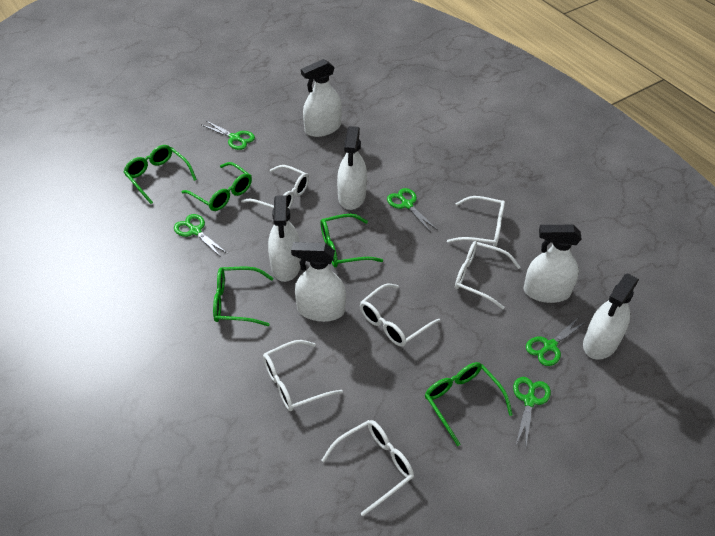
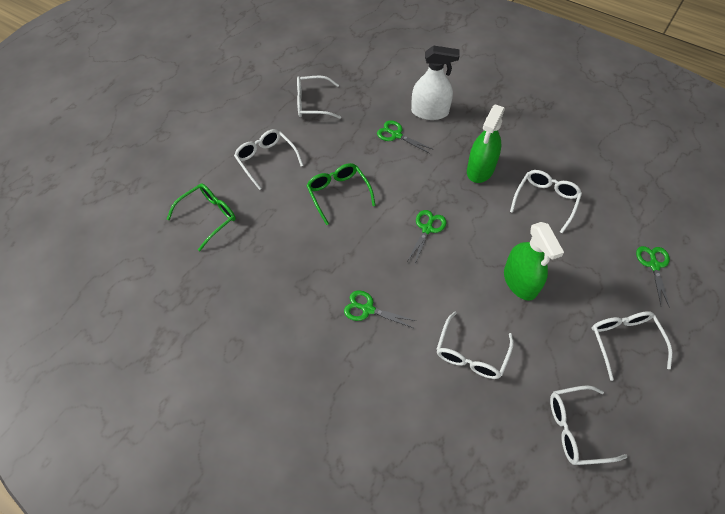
green glasses: [123,145,197,204] [182,162,252,211] [213,267,273,326] [321,214,383,268] [425,362,513,446] = 5 -> [167,183,236,251] [306,163,376,225] = 2
green scissors: [174,214,227,257] [202,120,255,150] [387,188,437,232] [513,377,551,445] [526,316,587,366] = 5 -> [344,290,416,328] [377,120,434,154] [407,210,446,266] [636,246,670,308] = 4
green spray bottle: none = 0 -> [467,104,505,183] [504,222,564,301] = 2
white spray bottle: [268,195,301,282] [291,242,346,322] [301,59,342,137] [337,126,367,210] [523,225,582,303] [583,274,639,360] = 6 -> [411,45,460,120] = 1

